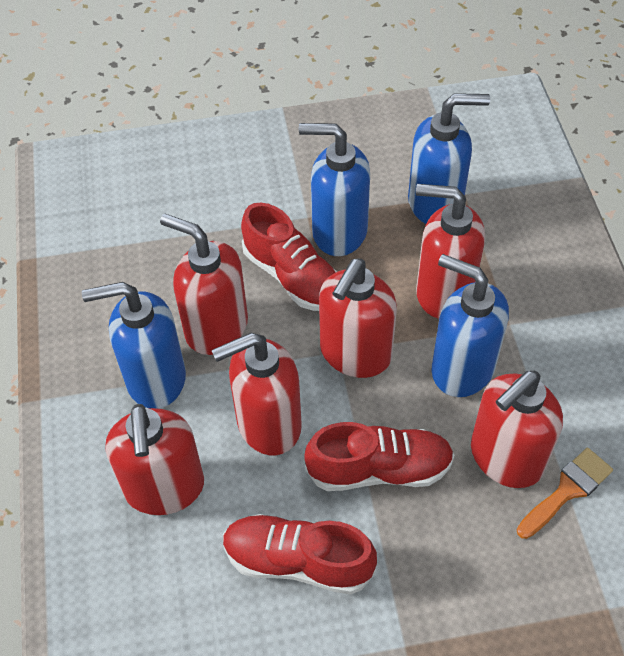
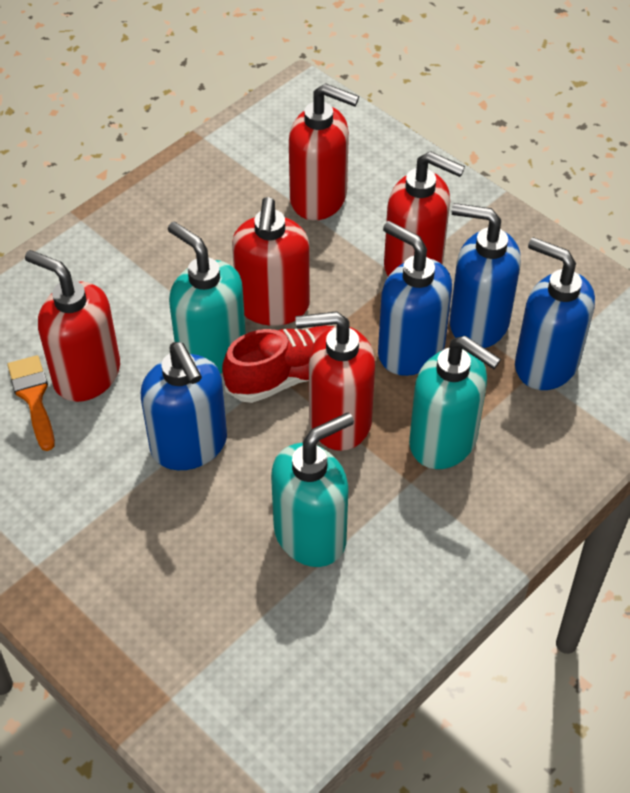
red shoe: [223,514,377,594] [241,202,337,311] [304,422,454,491] = 3 -> [222,326,335,403] = 1
red soap dispenser: [106,404,204,515] [160,213,248,355] [212,333,302,455] [319,258,397,378] [416,184,485,319] [471,371,563,488] = 6 -> [25,250,120,402] [232,197,310,326] [289,83,359,220] [295,311,375,451] [384,151,465,276] = 5
turquoise soap dispenser: none = 0 -> [168,222,246,374] [271,413,354,567] [409,336,501,469] = 3

